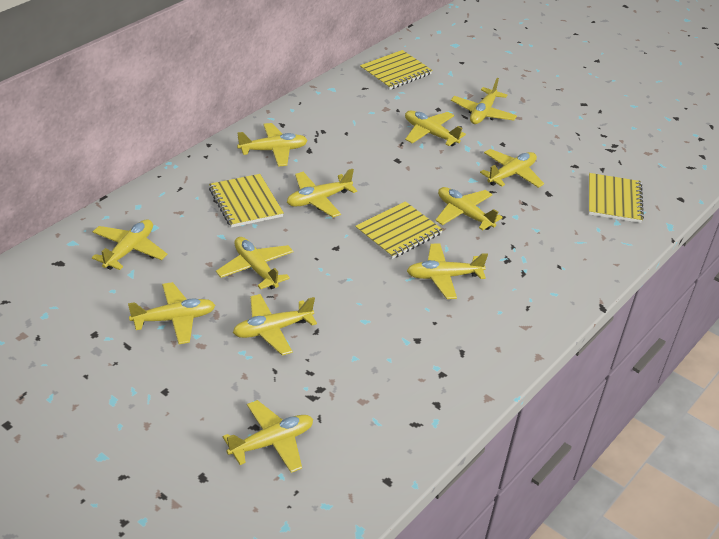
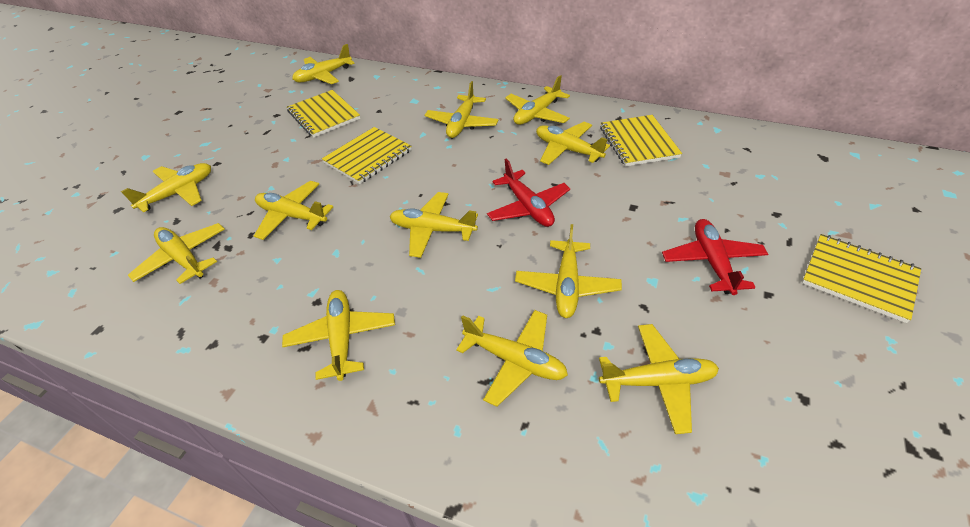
red plane: none = 0 -> [487,158,570,227] [662,219,768,295] = 2

